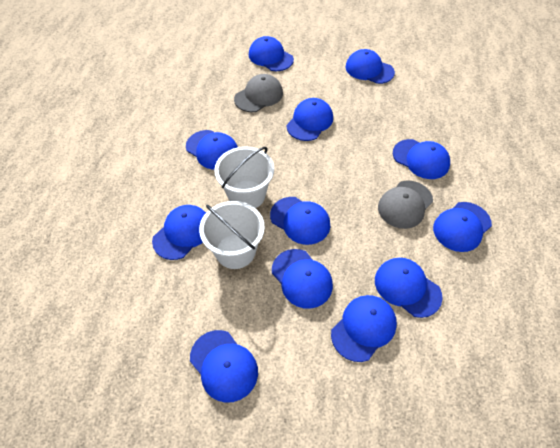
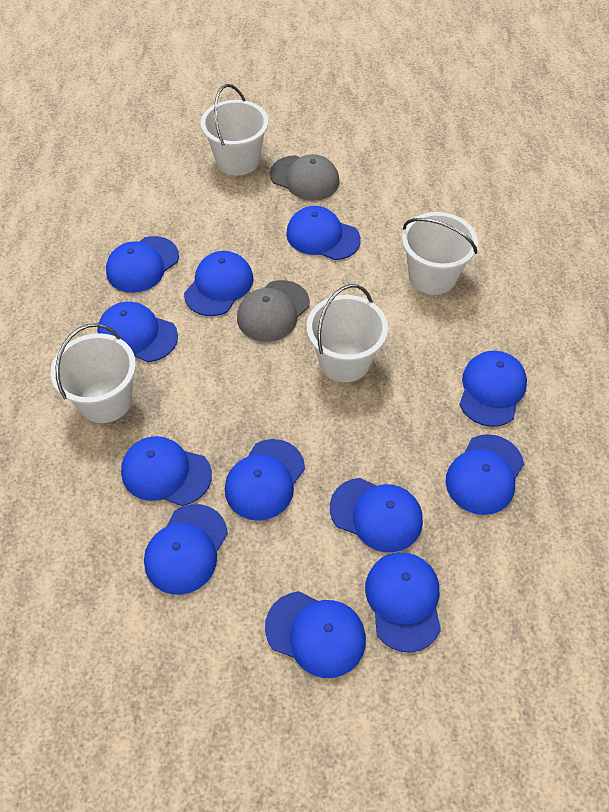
white bucket: [199,201,265,269] [214,147,274,208] = 2 -> [50,323,136,423] [201,84,268,176] [307,284,388,382] [402,212,478,295] = 4

